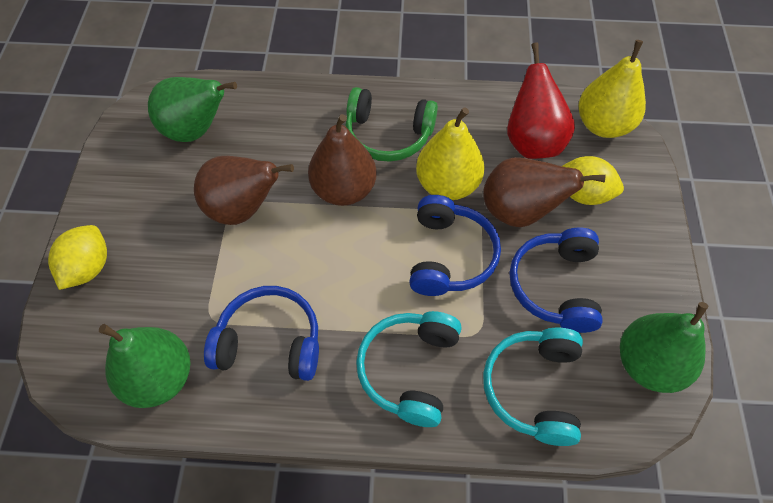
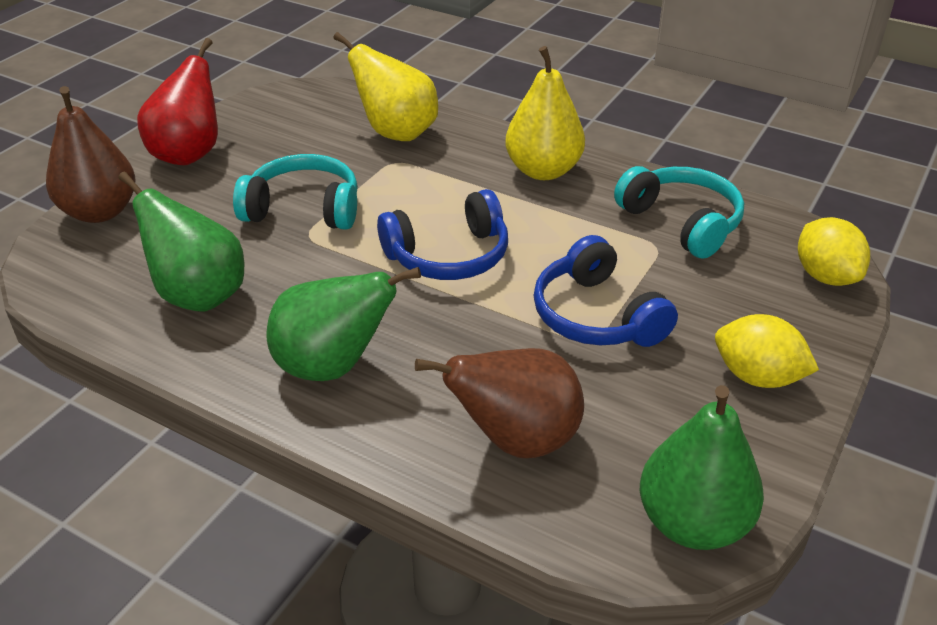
blue headphones: [204,286,319,381] [409,195,501,296] [510,227,603,333] = 3 -> [377,189,508,280] [534,235,678,347] = 2
brown pear: [194,156,294,225] [308,114,377,206] [483,157,606,227] = 3 -> [46,86,136,223] [415,348,584,458] = 2
green headphones: [345,87,438,162] = 1 -> none = 0

